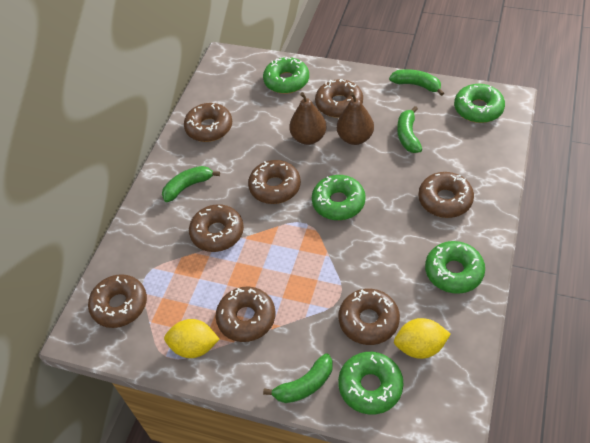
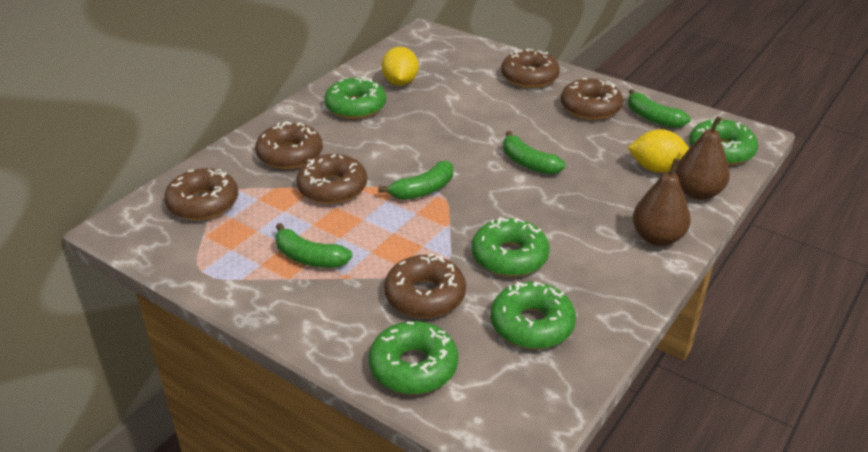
brown donut: [88,274,147,328] [184,103,232,142] [189,204,244,252] [216,286,275,342] [248,160,301,204] [315,79,363,118] [339,289,400,345] [418,172,474,218] = 8 -> [164,168,238,220] [255,121,323,169] [296,154,367,204] [384,253,466,318] [501,49,560,88] [561,78,623,120] = 6

